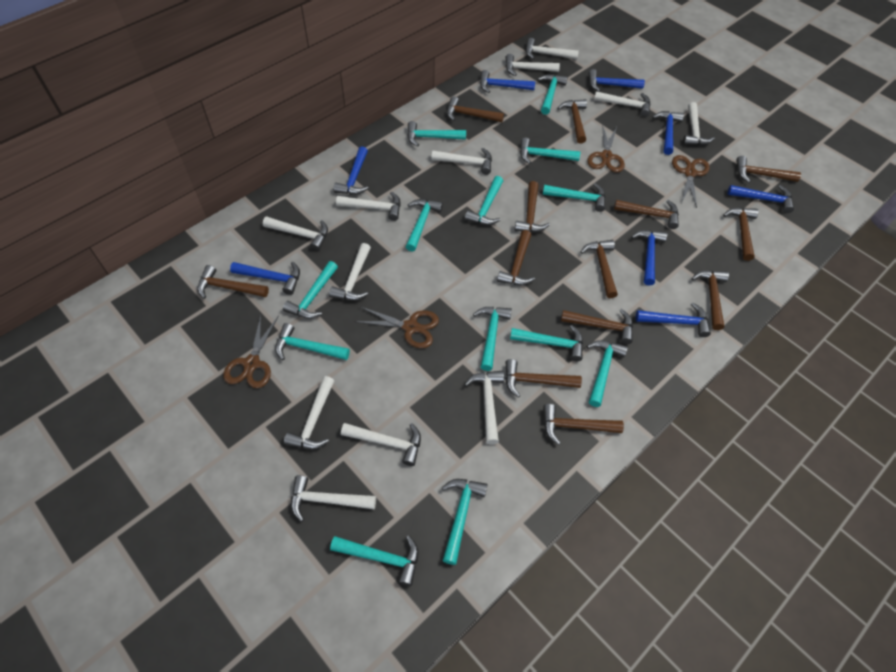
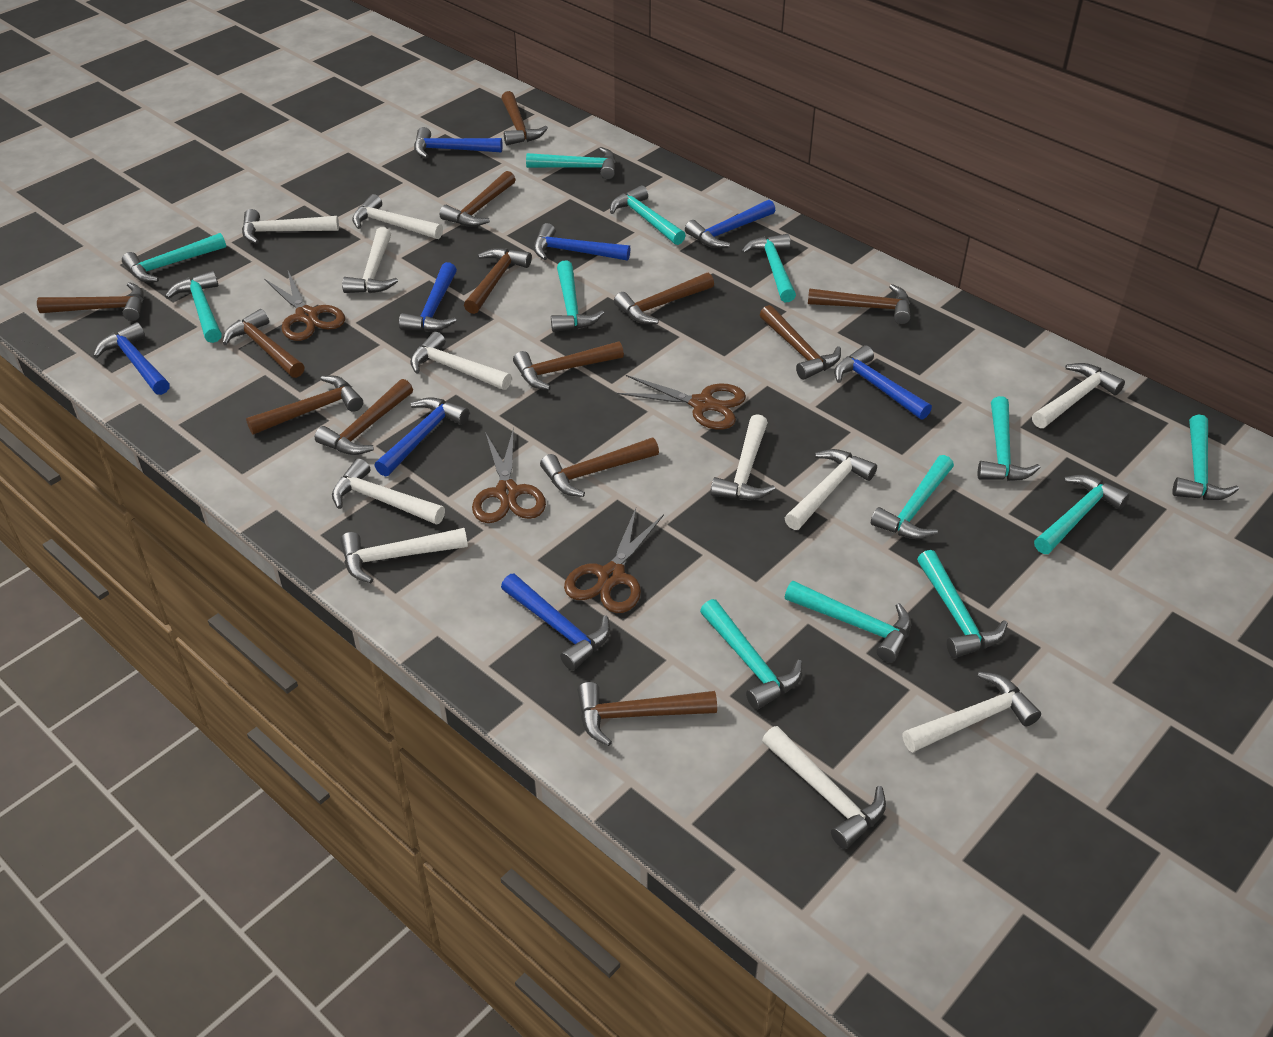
white hammer: [263,216,328,251] [284,376,334,449] [291,475,376,522] [329,243,371,301] [336,192,401,221] [341,423,421,466] [431,148,492,175] [464,371,504,444] [505,54,560,76] [526,38,579,59] [594,91,651,117] [683,102,715,146] = 12 -> [242,209,339,244] [332,458,445,524] [340,528,468,583] [342,227,398,293] [352,194,443,239] [410,332,512,390] [710,414,775,500] [762,726,886,849] [785,449,877,530] [902,672,1041,752] [1032,363,1125,428] = 11

